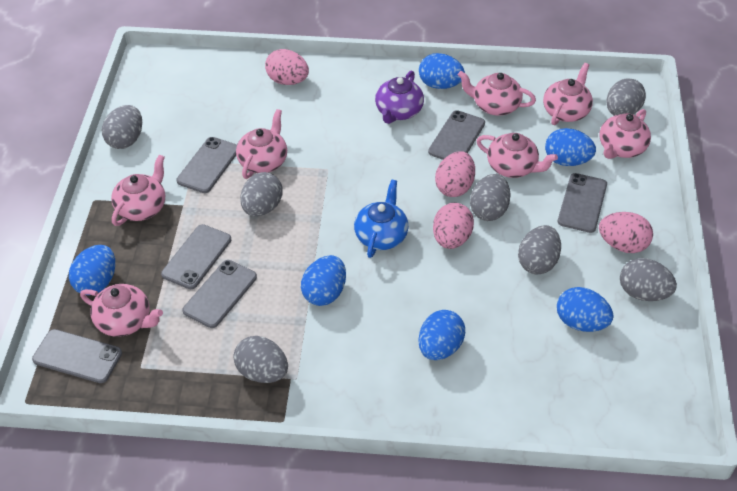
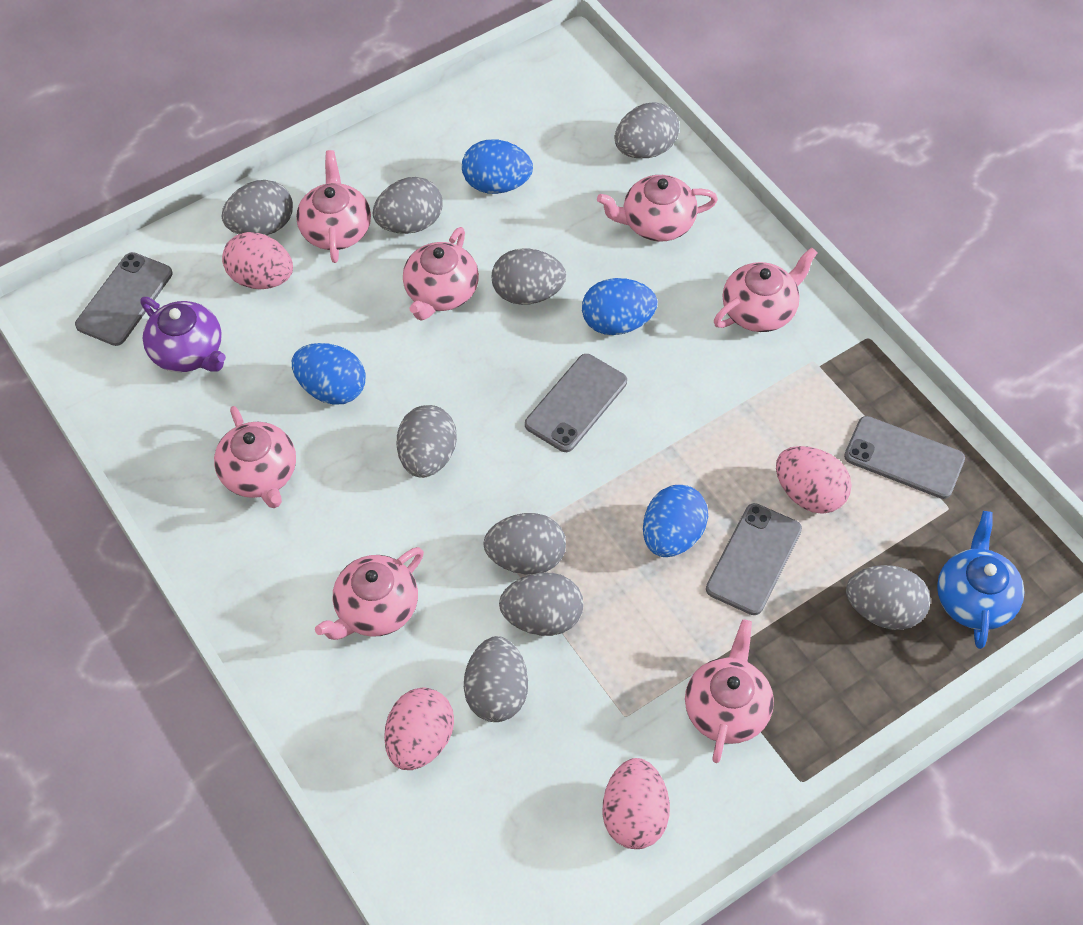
blue egg: [69,245,115,295] [301,255,346,306] [419,53,465,89] [419,310,465,360] [545,128,596,166] [557,287,614,332] = 6 -> [292,343,365,405] [462,139,533,194] [582,278,657,335] [643,485,708,557] = 4
grey egg: [102,105,142,149] [234,336,288,383] [240,172,283,216] [470,174,511,221] [518,225,561,275] [607,79,646,116] [620,258,677,301] = 7 -> [222,180,293,235] [373,177,442,234] [397,405,457,478] [464,636,528,722] [483,513,566,575] [492,248,566,305] [499,573,583,636] [615,102,679,158] [846,565,931,630] = 9
grey phone: [32,329,122,383] [161,224,231,289] [176,137,237,193] [182,260,257,328] [428,110,485,160] [558,173,607,233] = 6 -> [75,252,173,346] [525,354,627,452] [706,503,802,615] [844,416,965,499] = 4

